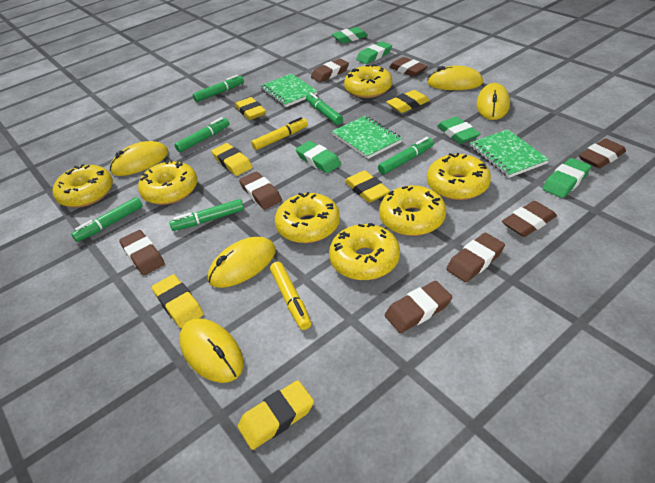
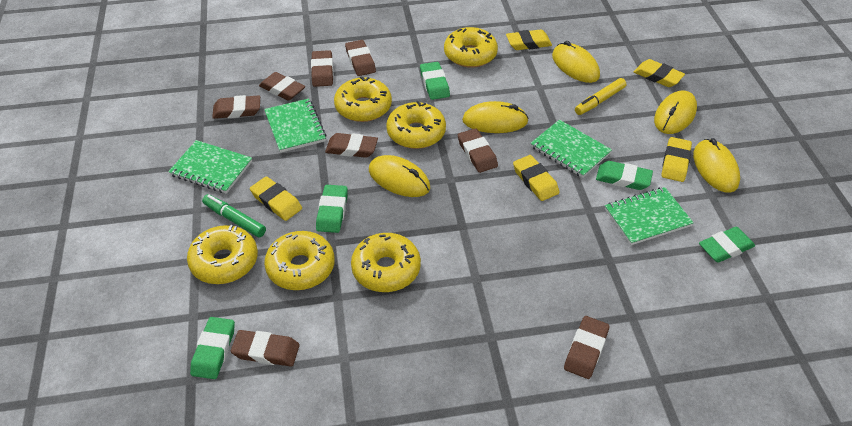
green marker: [71,197,143,242] [169,199,244,231] [175,117,229,152] [193,75,244,102] [306,93,343,125] [378,137,434,174] = 6 -> [202,194,266,238] = 1
green notebook: [260,74,317,107] [332,116,402,159] [470,129,549,178] = 3 -> [168,140,252,194] [264,98,327,153] [530,120,612,178] [605,187,694,245] = 4
yellow donut: [53,164,113,208] [138,160,198,205] [275,192,340,243] [329,223,400,280] [344,64,392,98] [379,185,446,236] [427,153,491,200] = 7 -> [187,225,258,284] [264,231,335,290] [334,76,392,122] [351,233,421,292] [386,101,446,149] [444,27,498,68] = 6
yellow eraser: [152,274,204,328] [212,143,253,176] [235,97,266,120] [238,380,314,450] [345,170,390,203] [386,90,430,113] = 6 -> [250,176,302,221] [506,29,552,50] [513,155,559,201] [634,59,685,87] [661,137,692,182] = 5
yellow marker: [251,117,308,150] [270,262,311,330] = 2 -> [575,78,626,115] = 1

